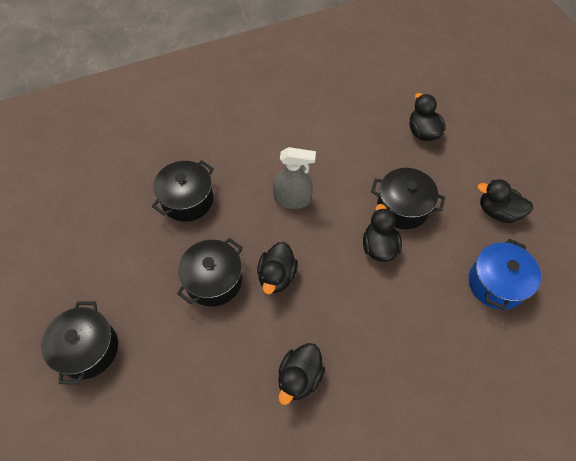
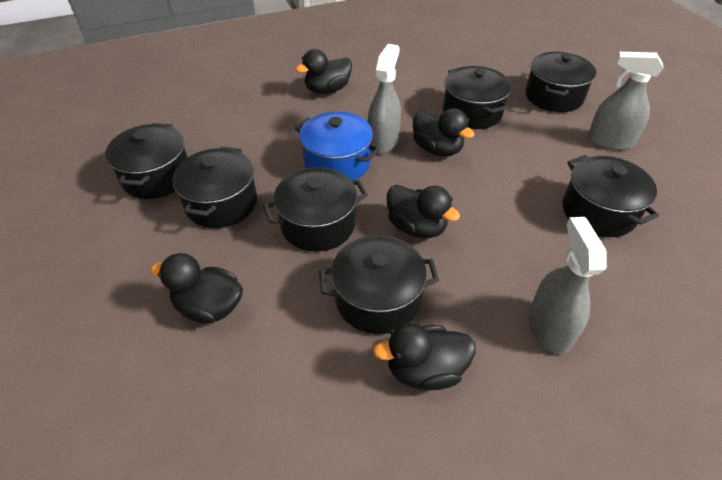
black pot: [41,301,118,385] [152,160,214,222] [177,238,243,307] [371,168,445,229] = 4 -> [105,123,188,199] [172,147,257,228] [263,168,368,252] [319,235,439,334] [443,66,511,129] [525,52,596,112] [562,155,659,237] = 7
grey spray bottle: [273,147,316,209] = 1 -> [368,44,401,154] [529,217,607,354] [588,52,664,150] = 3

